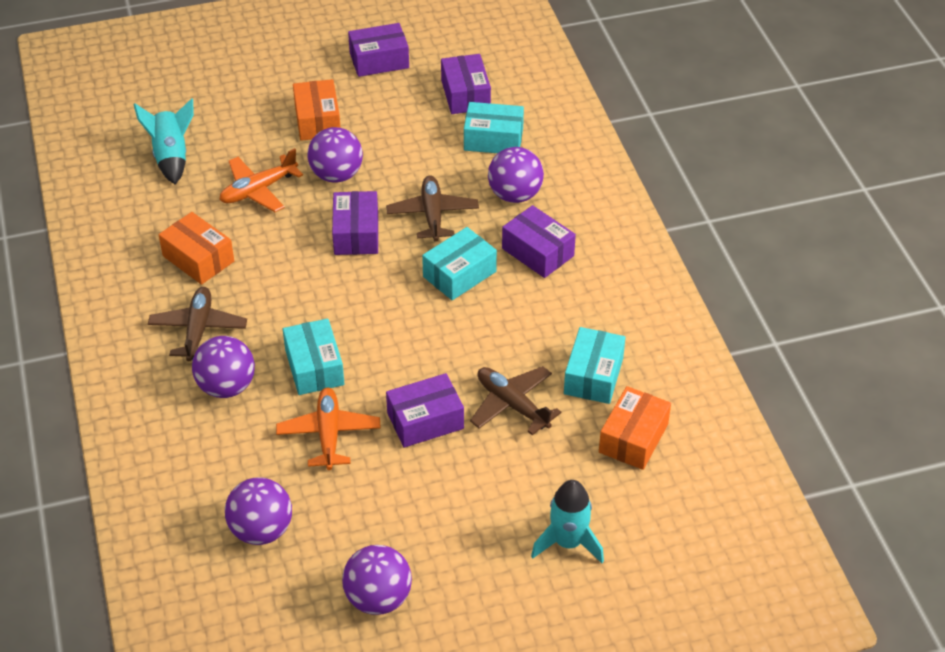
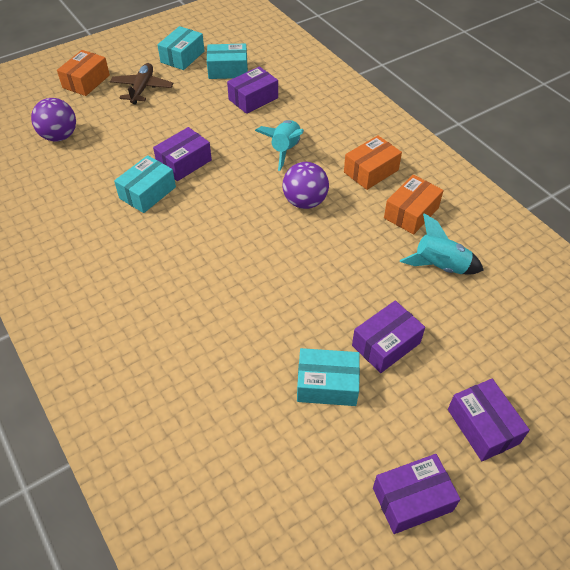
brown plane: [148,287,247,361] [386,176,479,242] [470,366,561,435] = 3 -> [110,63,174,104] = 1
orange plane: [219,148,303,212] [276,387,381,470] = 2 -> none = 0
purple ball: [192,336,255,398] [225,477,292,545] [308,127,363,183] [342,545,412,615] [488,147,544,203] = 5 -> [31,98,76,142] [282,162,329,209] = 2

